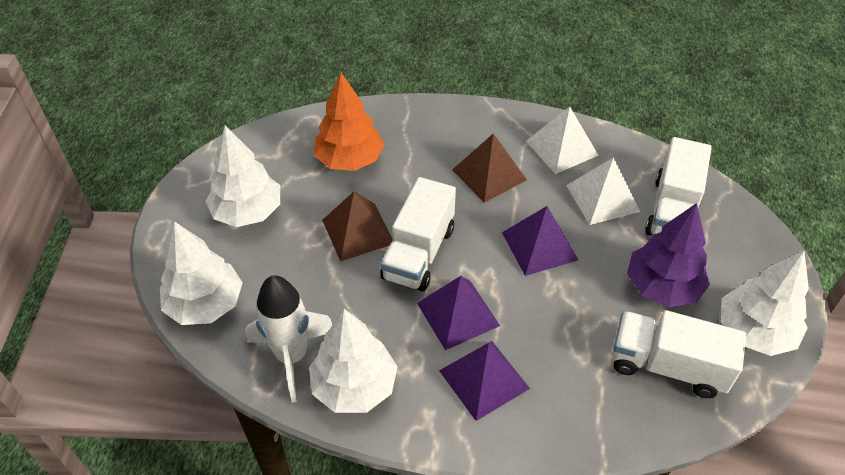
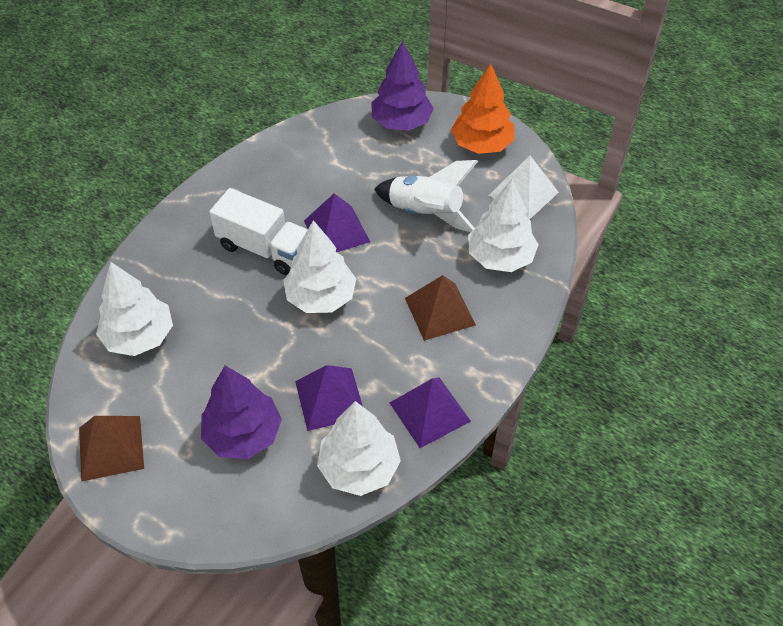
purple tree: [627,203,710,307] = 1 -> [201,365,282,459] [371,41,434,131] = 2
white pyramid: [526,107,599,174] [566,157,640,225] = 2 -> [489,156,559,219] = 1
white truck: [380,177,456,291] [612,310,746,398] [645,137,712,235] = 3 -> [209,188,307,275] = 1

